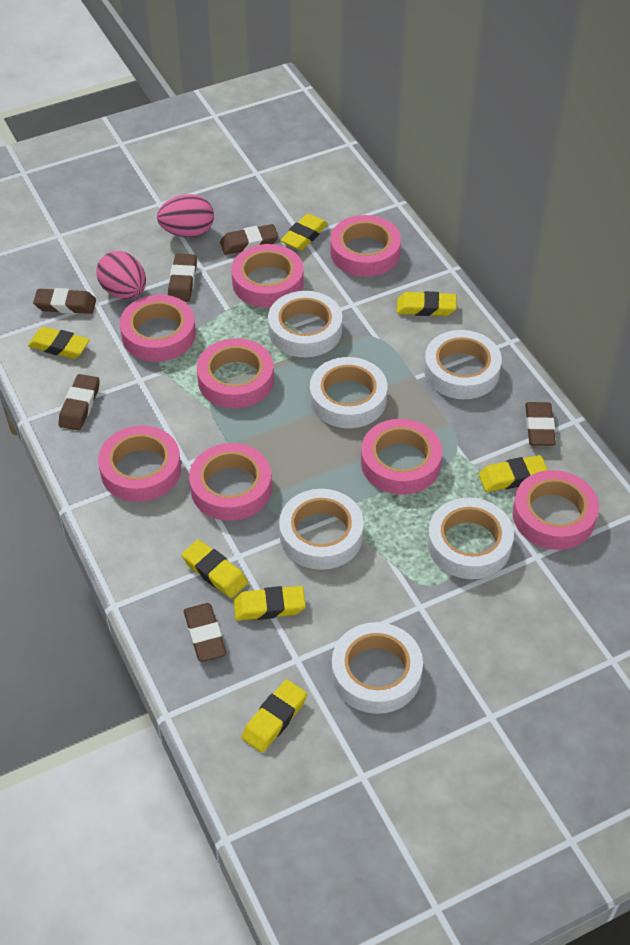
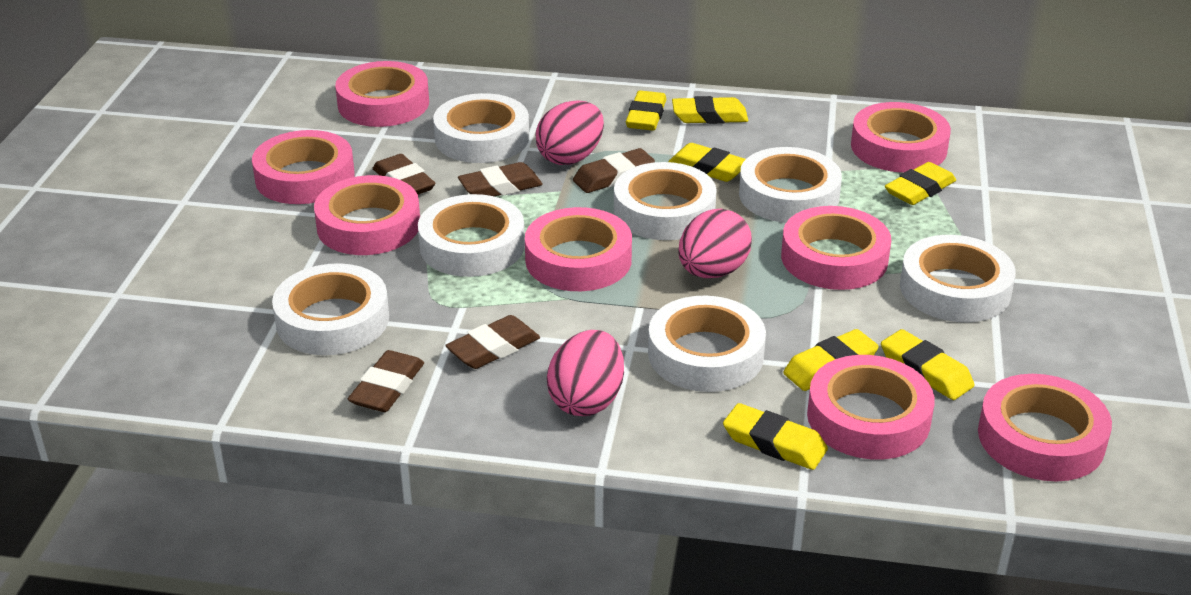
brown eraser: [33,288,96,314] [58,374,99,431] [168,254,197,302] [184,603,226,662] [220,224,279,255] [525,402,556,446] = 6 -> [348,350,424,412] [373,154,435,195] [445,315,540,369] [458,162,543,196] [573,148,655,193] = 5
pink egg: [96,251,146,299] [157,194,214,237] = 2 -> [535,100,604,165] [547,330,624,416] [678,209,752,278] = 3
white tape: [268,291,342,357] [279,489,364,570] [310,357,387,428] [332,622,423,714] [424,330,502,399] [427,498,514,579] = 6 -> [272,263,389,355] [418,194,525,277] [433,93,529,163] [614,162,717,240] [648,296,766,392] [739,147,842,223] [900,235,1016,322] = 7

